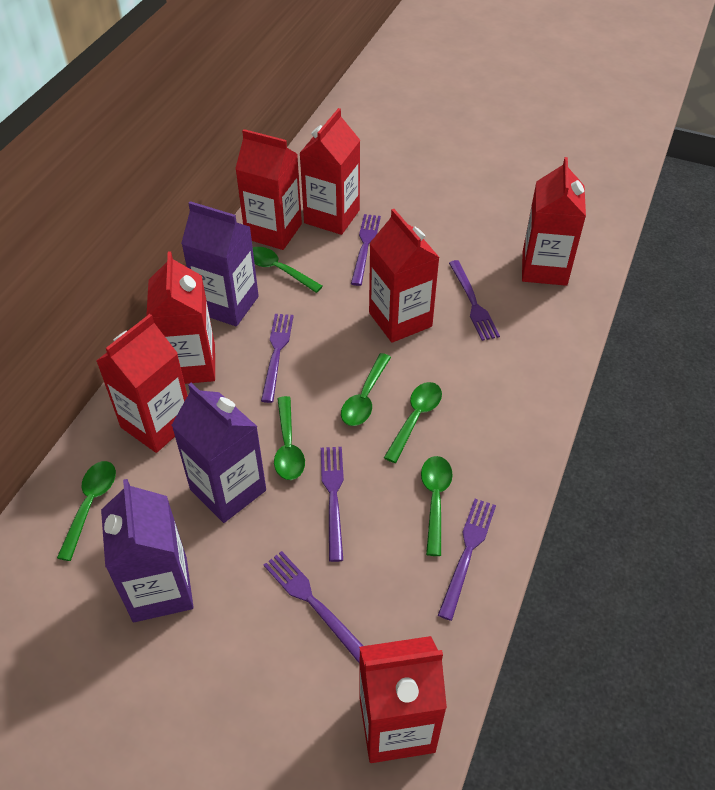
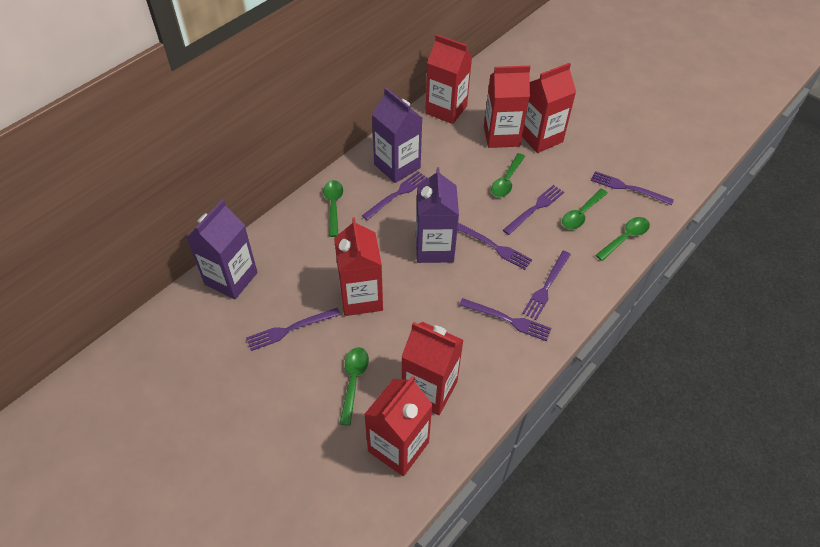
green spoon: [57,461,116,561] [253,247,323,293] [274,396,305,480] [341,353,391,426] [384,382,442,463] [421,456,453,556] = 6 -> [323,180,343,237] [340,347,369,426] [491,153,525,197] [562,189,608,229] [595,217,650,261] = 5
purple fork: [261,314,294,403] [264,551,363,664] [321,447,344,562] [351,214,381,286] [438,499,496,621] [449,260,500,341] = 6 -> [246,308,341,351] [362,171,428,220] [457,223,532,270] [459,298,551,341] [503,185,564,235] [522,251,571,320] [591,171,674,205] = 7
red carton: [96,314,188,453] [146,251,215,384] [235,129,302,250] [299,108,360,235] [359,636,447,763] [369,209,440,343] [522,157,586,286] = 7 -> [334,217,383,316] [364,376,433,476] [402,322,464,415] [425,34,472,124] [484,66,530,148] [522,63,576,153] = 6

